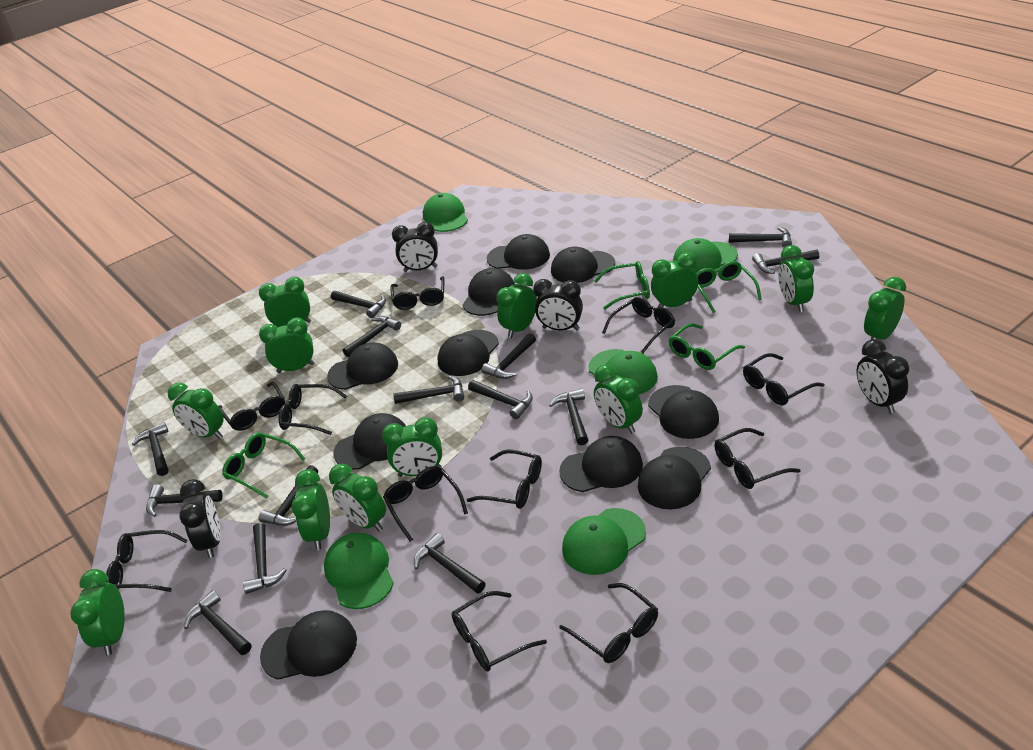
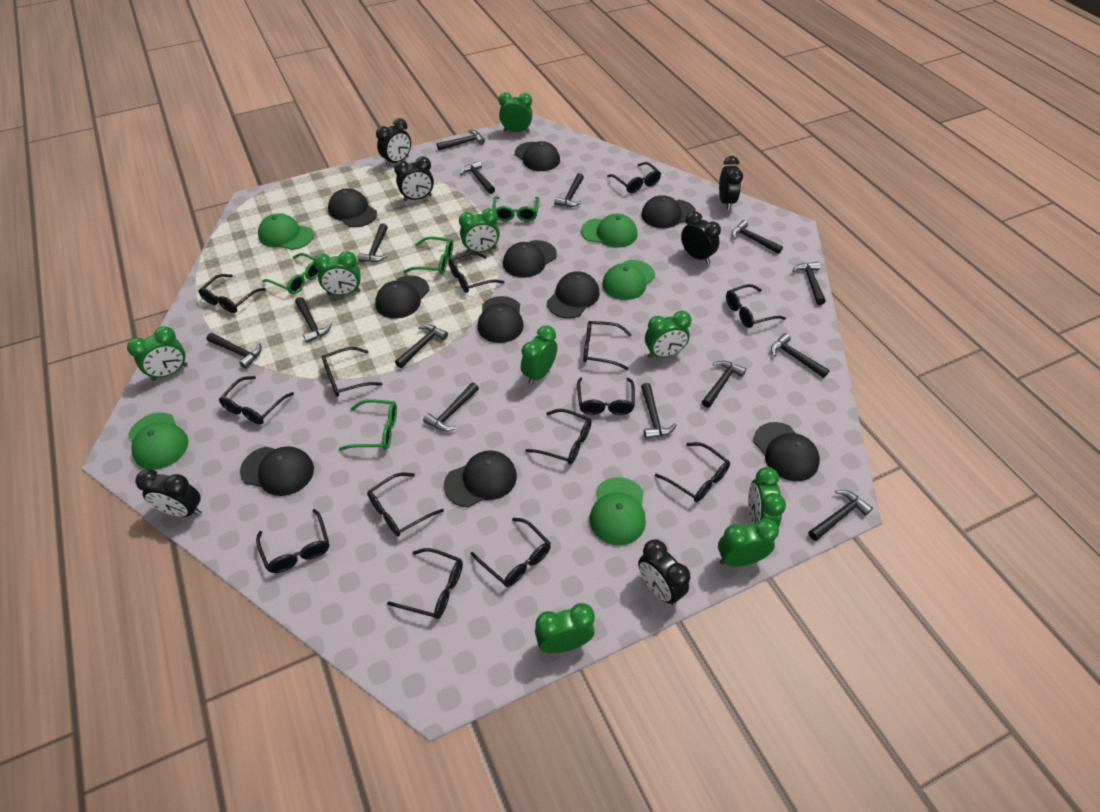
black clock: [179,479,221,558] [392,222,438,272] [533,279,583,330] [857,339,909,414] = 4 -> [135,469,202,517] [376,118,411,167] [394,156,434,202] [638,539,690,605] [681,211,721,264] [719,156,743,210] = 6
black glasses: [106,530,188,592] [218,382,285,431] [279,384,347,435] [383,466,468,542] [390,276,445,310] [451,591,547,672] [467,449,542,509] [559,583,658,663] [602,297,675,353] [714,428,801,489] [743,353,824,405] = 11 -> [198,274,266,313] [219,376,294,424] [256,509,329,573] [322,347,382,396] [367,473,444,536] [387,548,463,619] [448,252,505,293] [471,518,551,587] [525,409,592,465] [577,377,635,415] [583,321,632,370] [607,162,661,193] [655,442,730,502] [726,284,786,328] = 14
green clock: [70,569,125,656] [167,382,224,439] [259,277,311,328] [259,318,315,373] [291,469,330,550] [329,464,386,532] [382,417,442,477] [496,273,537,338] [594,365,643,434] [651,252,698,307] [778,245,814,312] [864,277,906,340] = 12 -> [127,326,187,381] [314,251,361,295] [459,208,500,253] [499,92,533,132] [521,325,557,385] [535,603,595,653] [645,311,691,358] [718,518,779,567] [748,467,786,527] = 9

